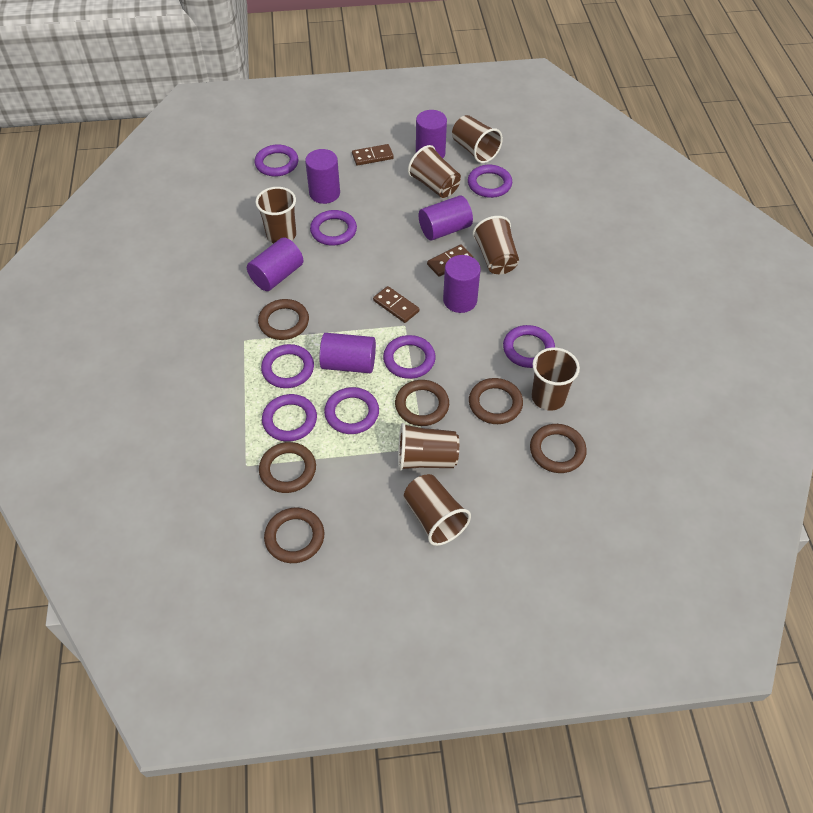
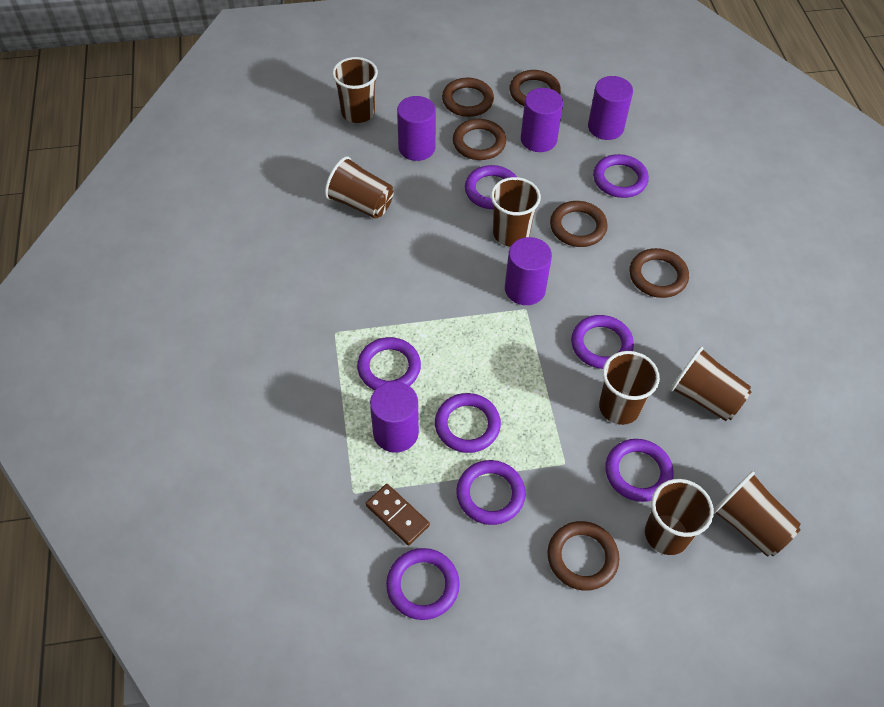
brown domino: [352,144,394,166] [373,286,420,323] [427,244,473,277] = 3 -> [366,484,430,545] = 1
purple cylinder: [247,237,303,291] [305,149,340,204] [319,333,376,373] [416,110,447,158] [419,196,473,240] [443,255,481,313] = 6 -> [370,381,419,453] [397,96,436,161] [505,237,552,305] [521,88,563,152] [588,76,633,140] = 5

